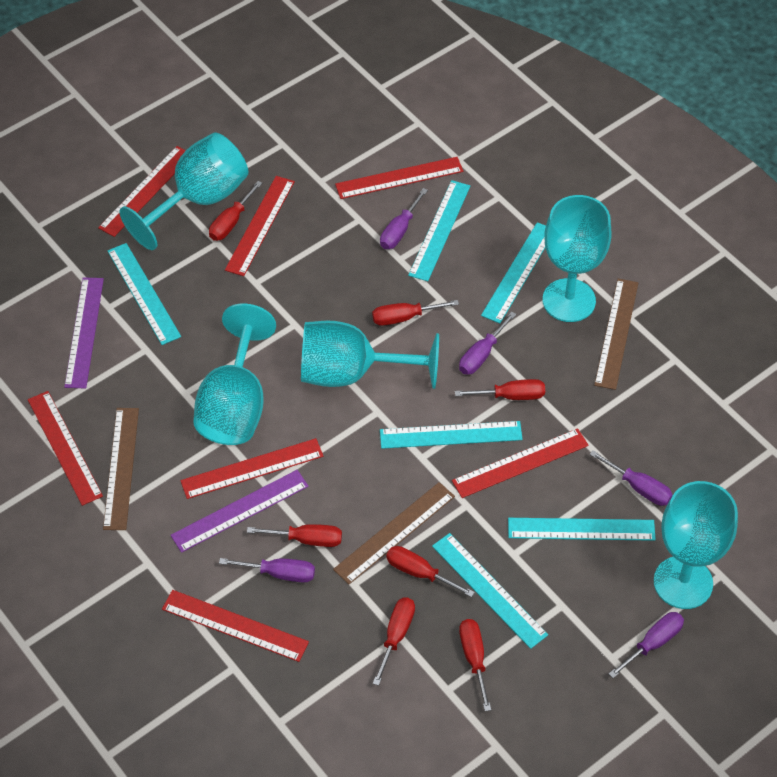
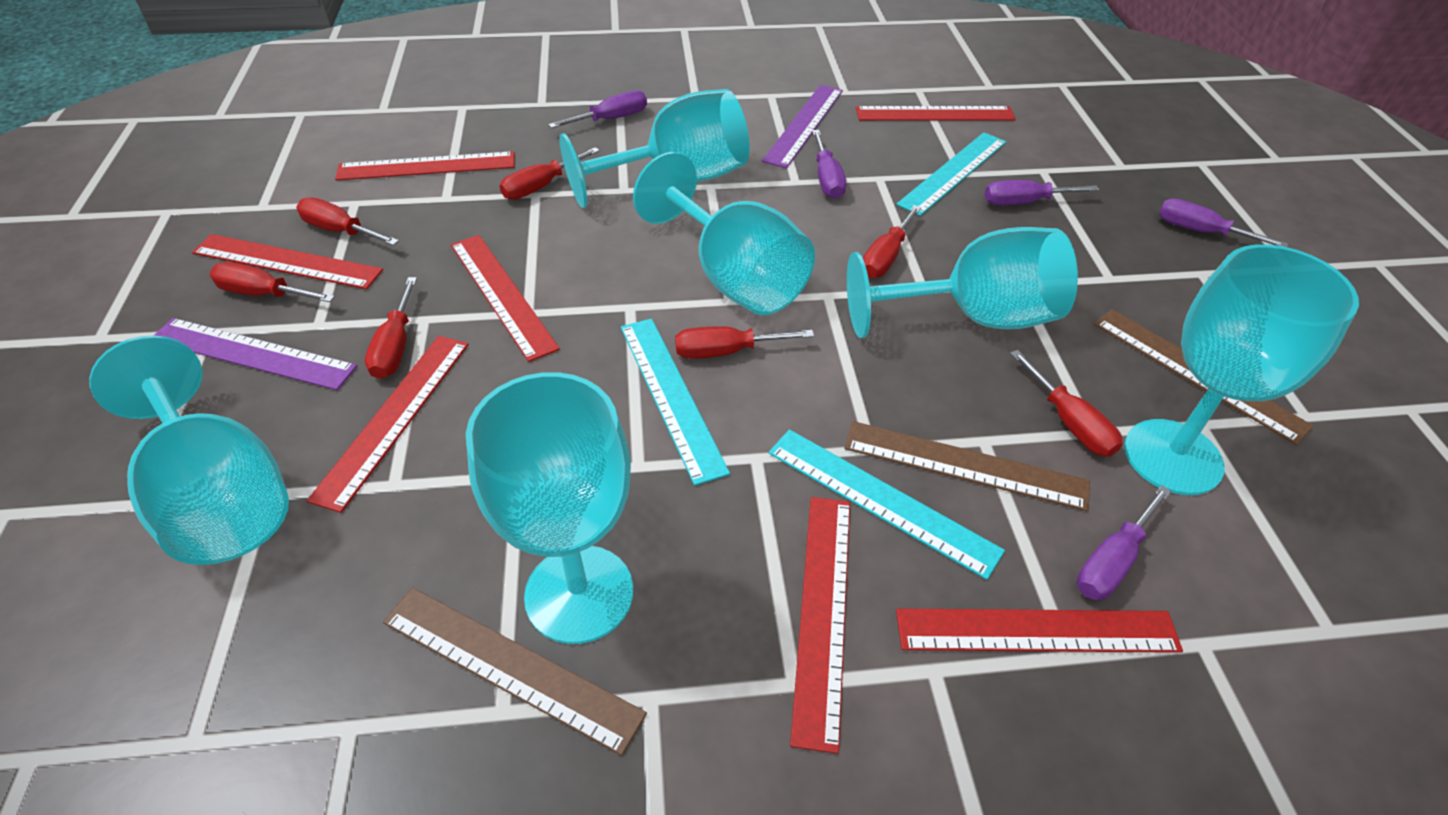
turquoise goblet: [119,133,248,250] [193,303,276,445] [301,321,439,389] [542,195,612,322] [654,481,738,609] = 5 -> [89,335,289,565] [466,372,633,644] [559,89,750,208] [633,152,815,315] [847,227,1078,338] [1124,244,1359,495] = 6
turquoise ruler: [108,243,181,345] [380,421,523,449] [408,180,470,281] [432,533,548,649] [481,222,546,323] [508,518,656,541] = 6 -> [621,319,730,486] [769,429,1005,580] [896,132,1006,216] = 3

